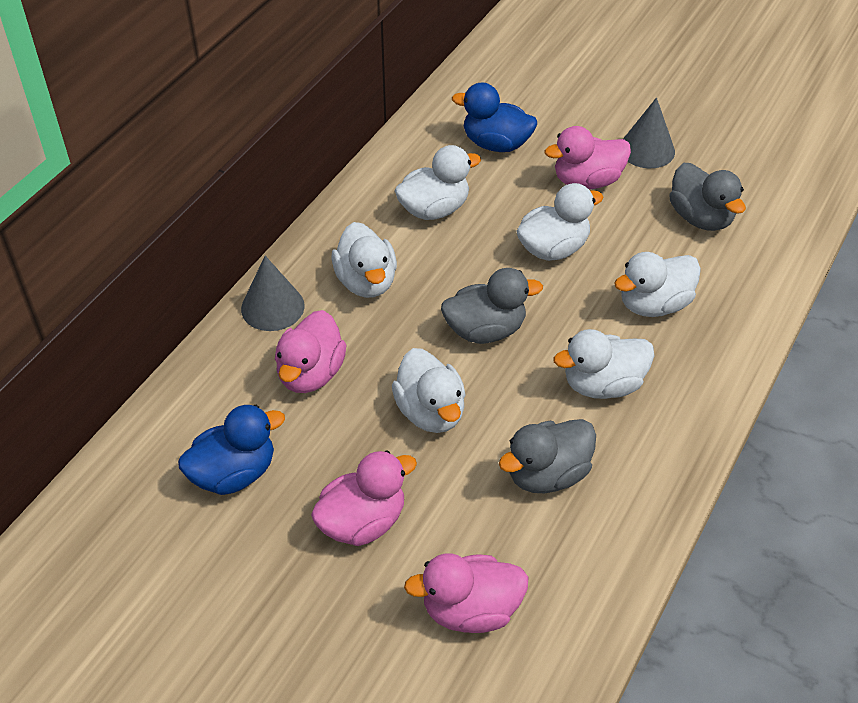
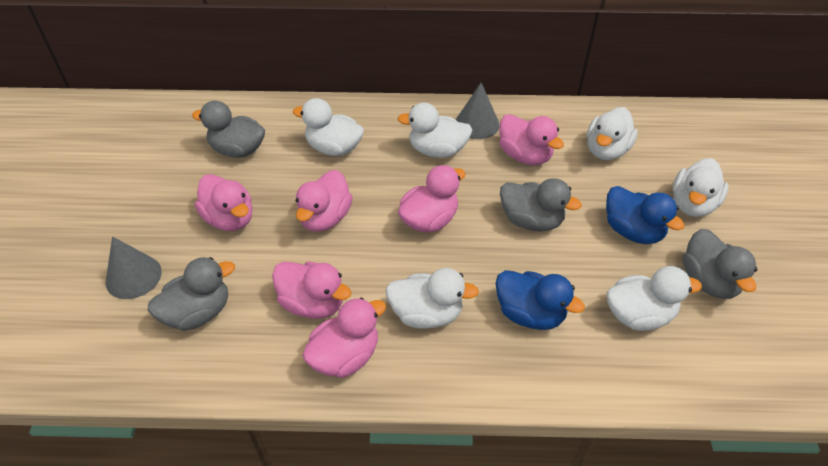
grey duck: [441,268,543,344] [499,419,596,493] [669,163,746,231] = 3 -> [148,257,235,331] [192,101,265,158] [500,178,582,231] [683,229,757,299] = 4
pink duck: [275,310,346,393] [311,451,417,546] [404,553,529,633] [545,126,631,189] = 4 -> [195,174,253,231] [272,262,352,319] [296,170,353,232] [303,297,386,378] [398,165,466,233] [499,114,564,165] = 6

